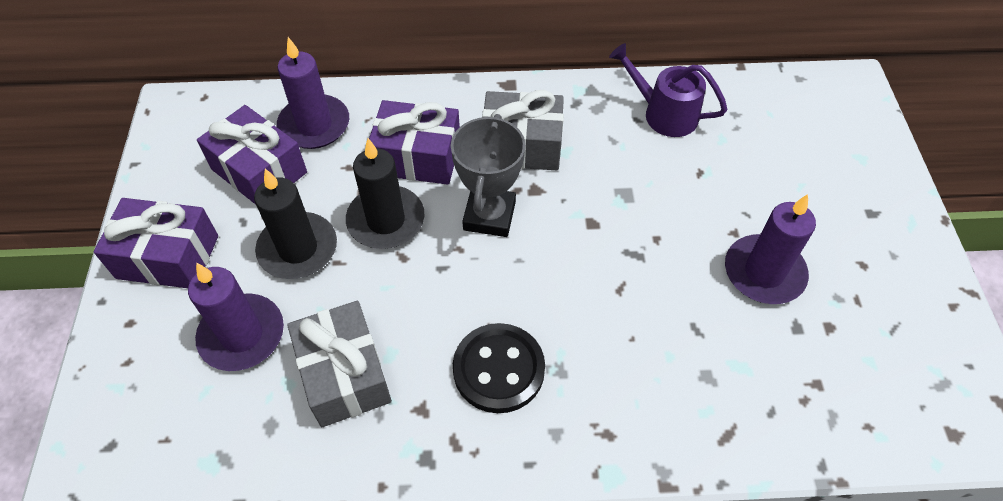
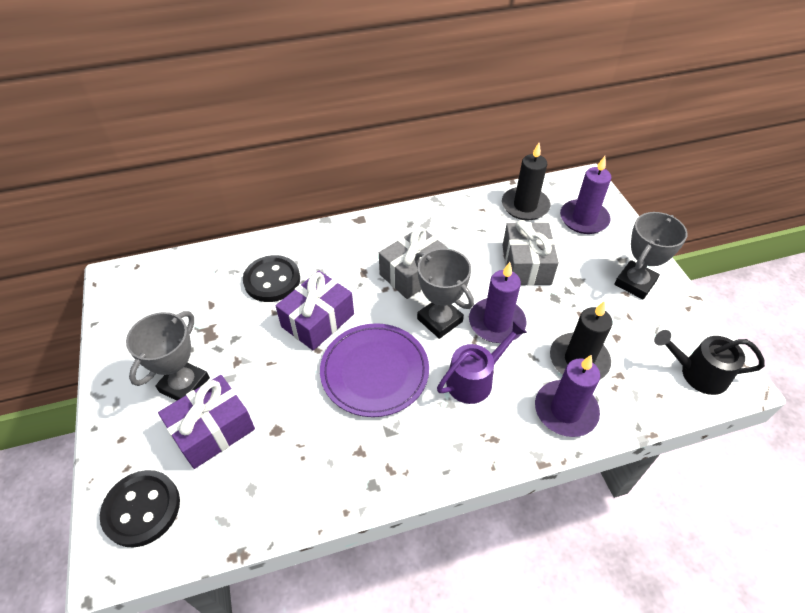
black button: [453,323,545,413] = 1 -> [100,470,180,548] [243,255,300,302] = 2
black watering can: none = 0 -> [654,330,765,395] = 1
grey trophy: [451,114,525,237] = 1 -> [126,311,210,401] [415,248,474,339] [614,212,688,299] = 3
purple gift: [94,198,218,288] [197,105,307,205] [369,100,460,185] = 3 -> [158,375,255,469] [276,271,354,351] = 2
purple plate: none = 0 -> [320,323,429,417] = 1

